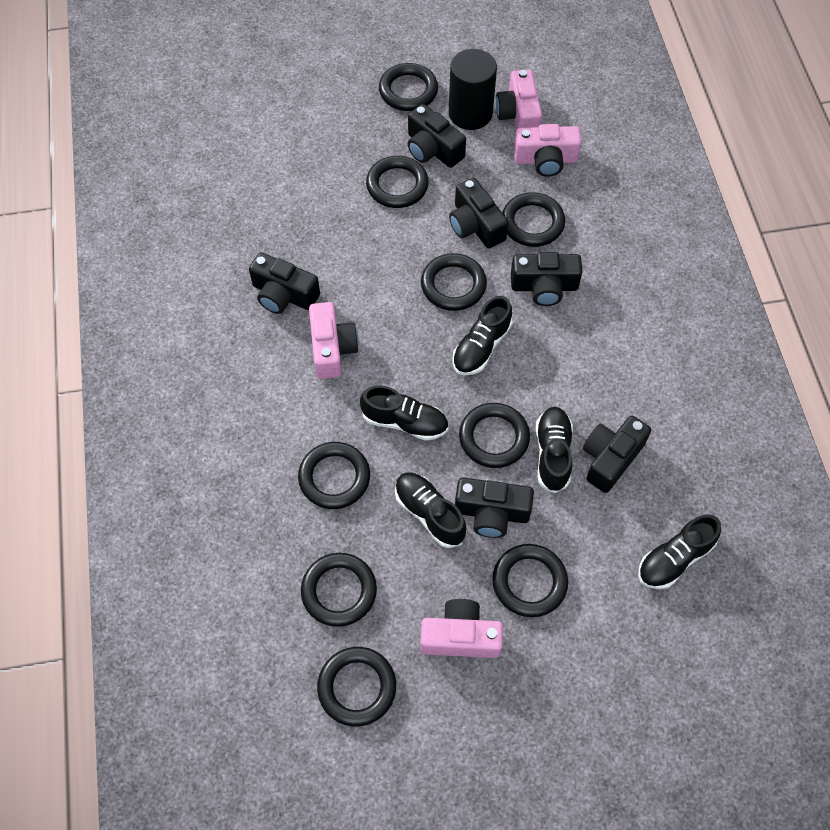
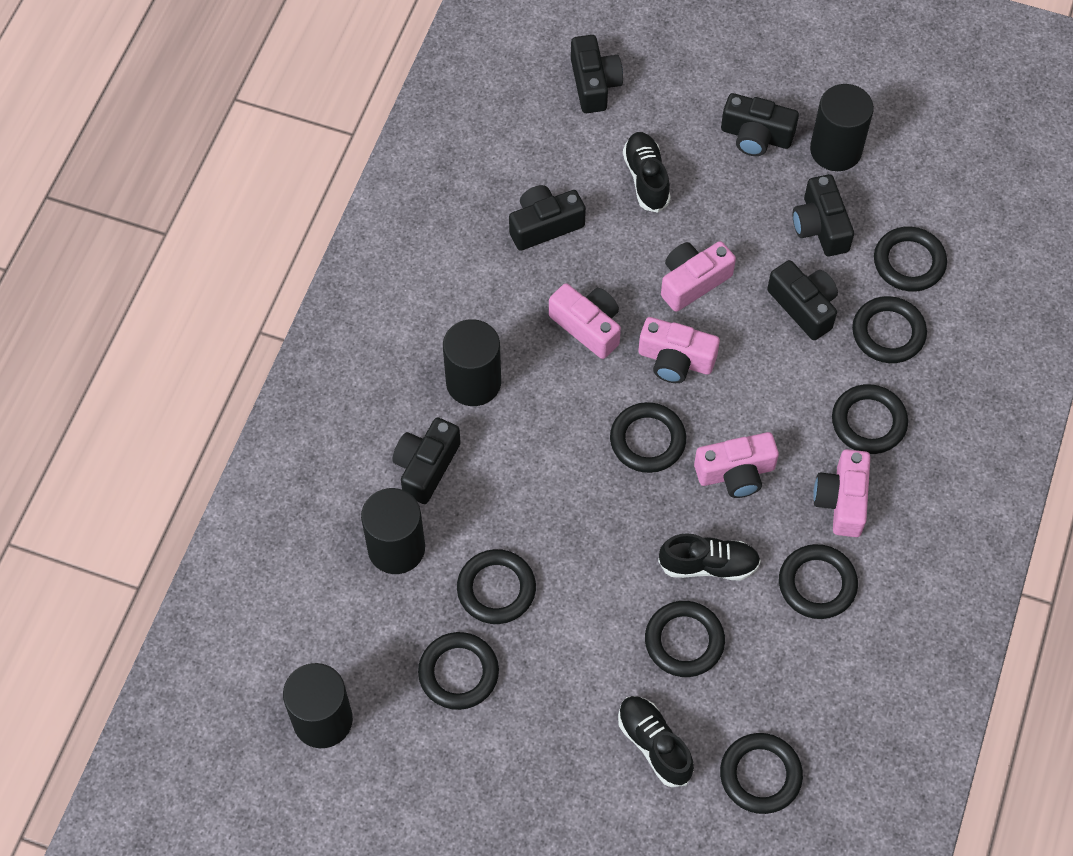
black cylinder: [449,49,497,130] = 1 -> [283,663,353,748] [361,488,425,574] [443,319,501,406] [810,84,874,171] = 4
black shoe: [360,386,448,441] [395,472,467,548] [452,296,513,375] [536,407,573,493] [638,514,721,589] = 5 -> [618,696,694,787] [623,132,671,213] [658,533,761,580] = 3
pink camera: [309,302,359,379] [421,599,503,658] [496,69,542,129] [514,124,581,177] = 4 -> [549,283,621,359] [638,317,720,383] [661,241,736,312] [694,432,779,498] [813,449,870,537] = 5

